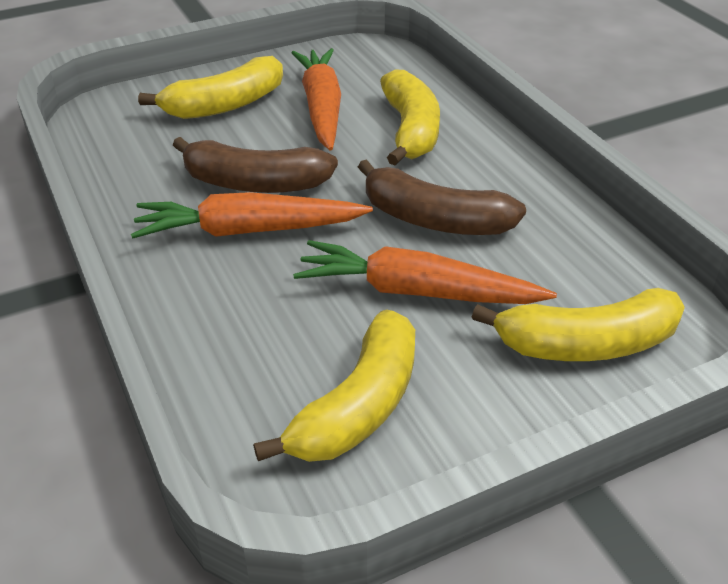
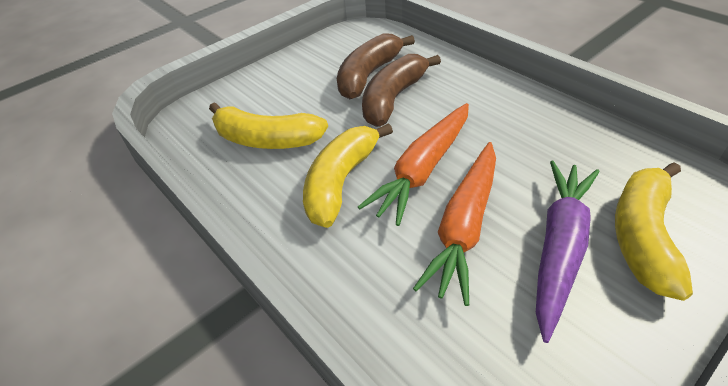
orange carrot: [131,192,373,239] [291,48,341,151] [293,240,557,304] = 3 -> [358,103,469,226] [413,142,496,306] = 2
purple carrot: none = 0 -> [536,160,600,343] = 1
yellow banana: [138,56,283,119] [253,310,415,462] [380,69,440,165] [472,288,685,361] = 4 -> [209,102,328,149] [303,123,393,228] [615,162,693,301] = 3

